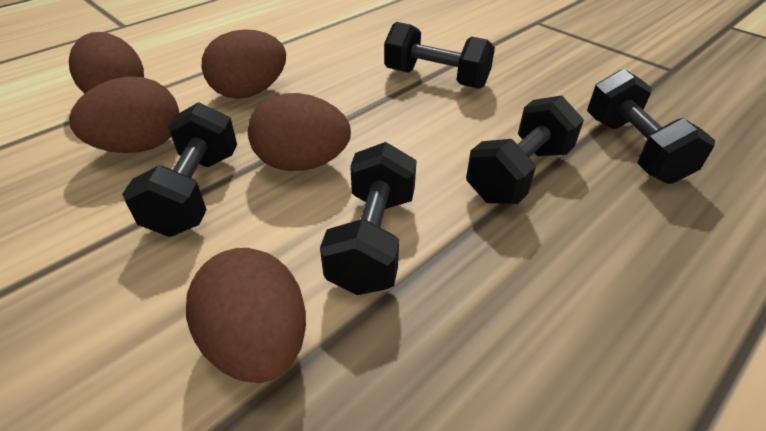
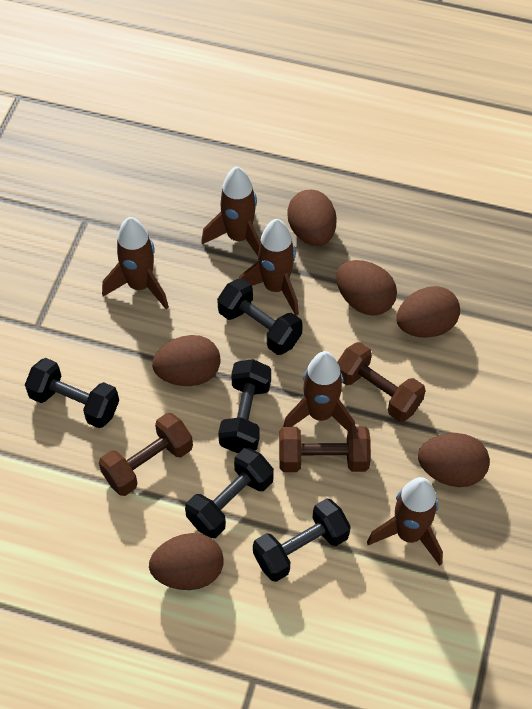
brown dumbbell: none = 0 -> [99,413,193,496] [279,426,371,472] [337,342,426,422] = 3
brown egg: [69,32,144,94] [69,76,179,153] [186,248,306,383] [202,29,286,99] [248,93,351,171] = 5 -> [149,533,224,590] [152,335,220,386] [287,190,337,246] [336,260,397,316] [396,286,460,338] [418,433,490,487] = 6
brown rocket: none = 0 -> [102,217,169,309] [201,166,260,256] [239,219,299,316] [283,351,355,431] [367,477,443,566] = 5

